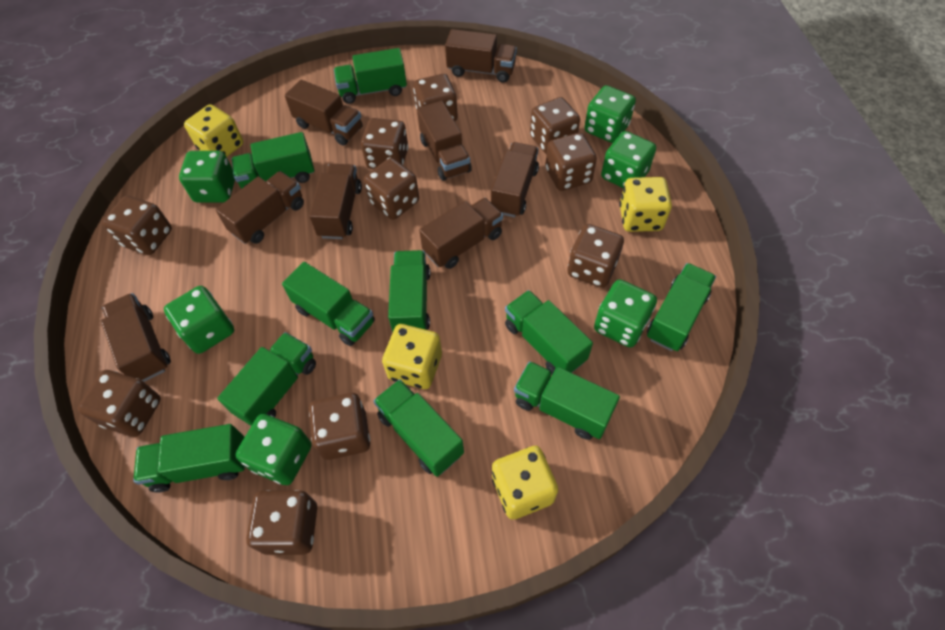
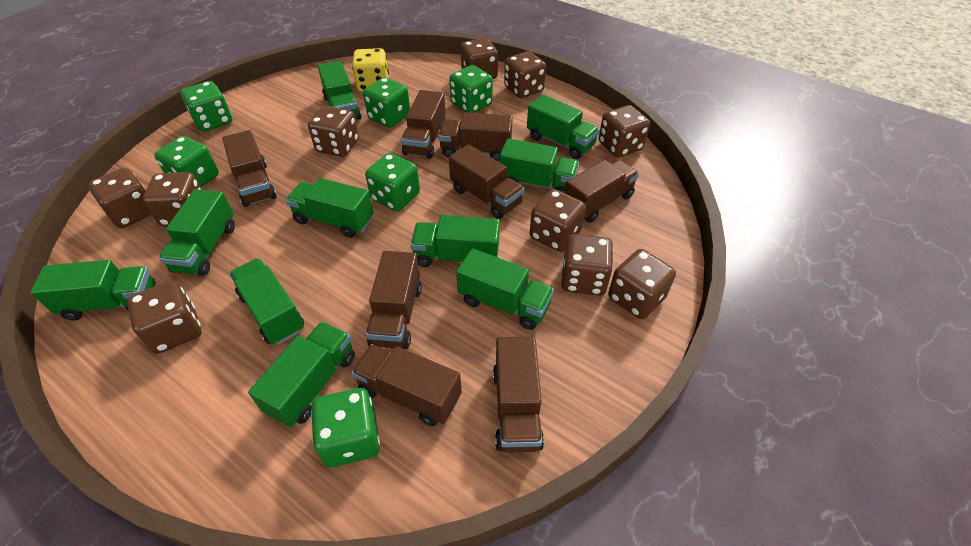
yellow dice: [184,104,243,157] [382,324,442,389] [492,446,558,519] [619,177,672,232] = 4 -> [352,48,389,92] = 1

